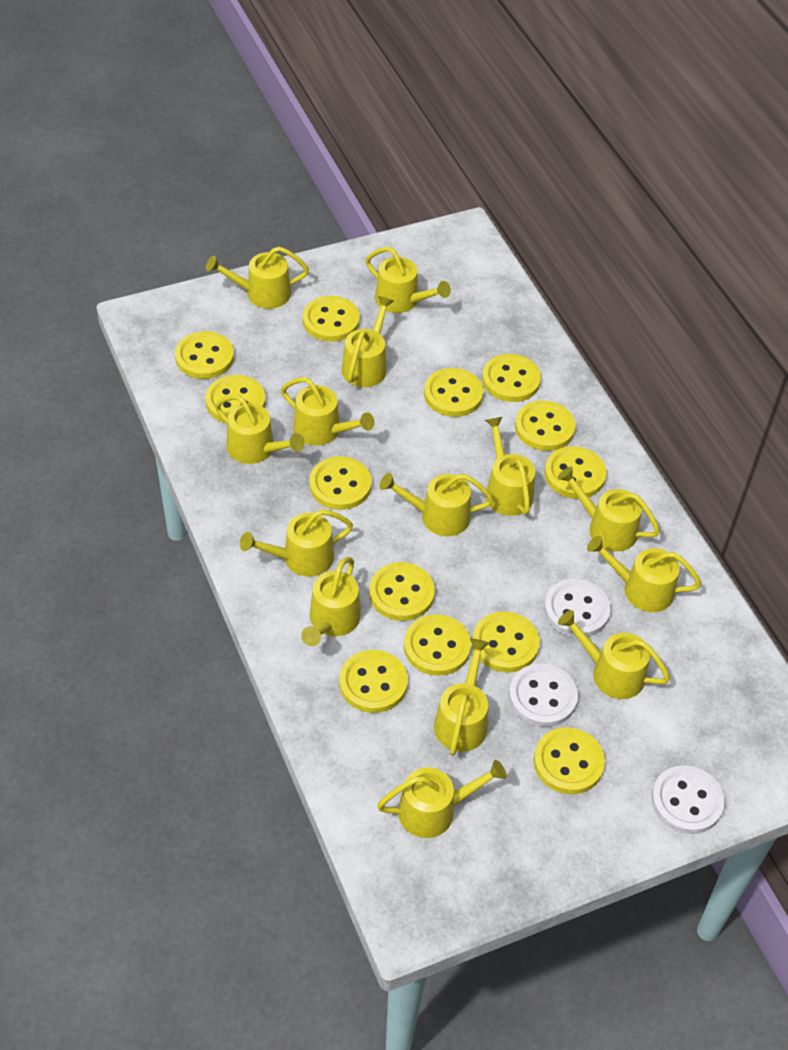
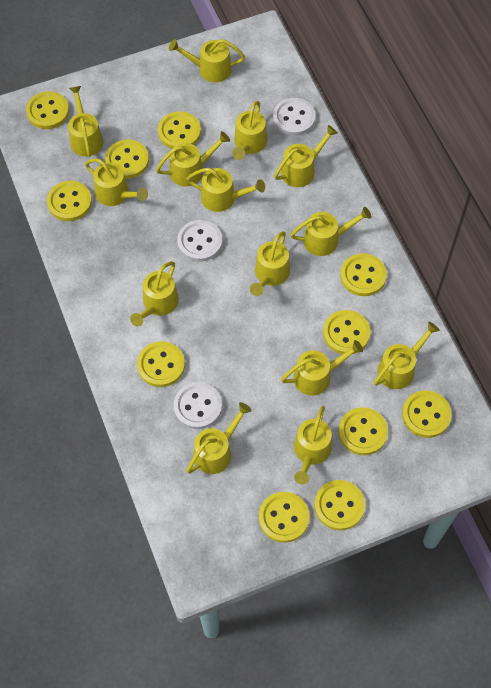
yellow button: [175,331,234,379] [205,375,266,423] [303,296,360,342] [309,456,371,510] [339,650,408,713] [369,562,435,621] [404,614,471,676] [424,368,483,417] [473,612,540,673] [482,354,541,402] [515,401,576,451] [534,727,605,794] [544,446,607,499] = 13 -> [26,91,69,129] [47,181,92,221] [105,140,149,179] [137,341,185,387] [158,111,201,149] [259,492,309,543] [314,480,365,530] [323,310,370,354] [339,407,388,455] [340,253,387,296] [402,390,452,438] = 11

